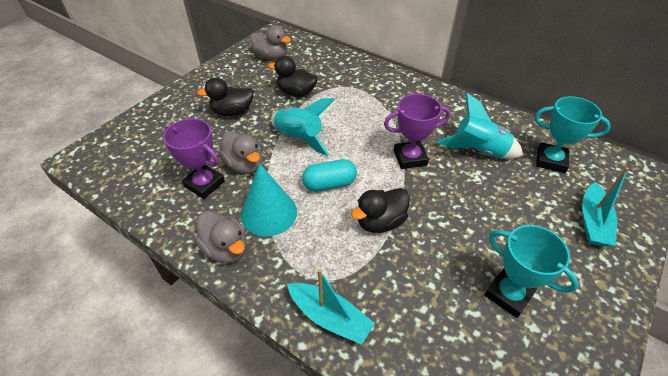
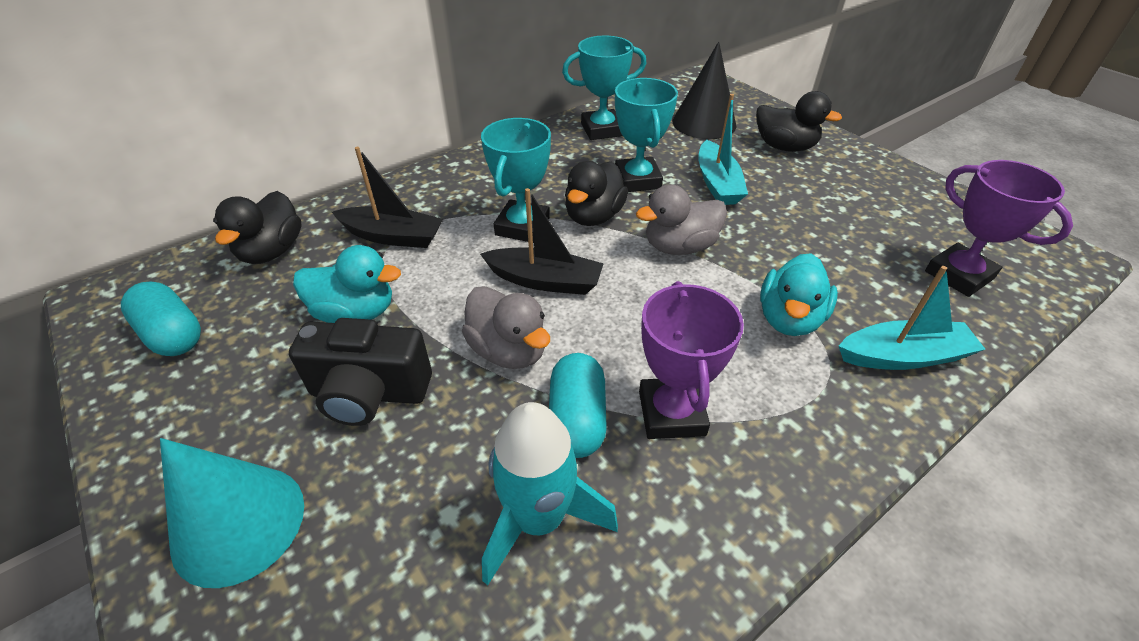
black boat: none = 0 -> [332,147,443,248] [480,188,604,295] = 2
black camera: none = 0 -> [289,318,432,426] = 1
black cone: none = 0 -> [673,42,736,139] = 1
grey duck: [195,211,246,263] [219,131,262,174] [250,25,291,60] = 3 -> [462,286,550,369] [636,184,727,255] = 2
turquoise capsule: [302,159,357,192] = 1 -> [121,282,201,356] [549,353,607,458] = 2
turquoise duck: none = 0 -> [293,245,401,323] [760,253,838,336] = 2
turquoise rocket: [271,98,335,156] [437,93,523,159] = 2 -> [482,402,618,585] = 1
turquoise trophy: [485,225,579,318] [535,96,611,173] = 2 -> [481,118,551,243] [562,35,646,140] [615,78,678,192] = 3

